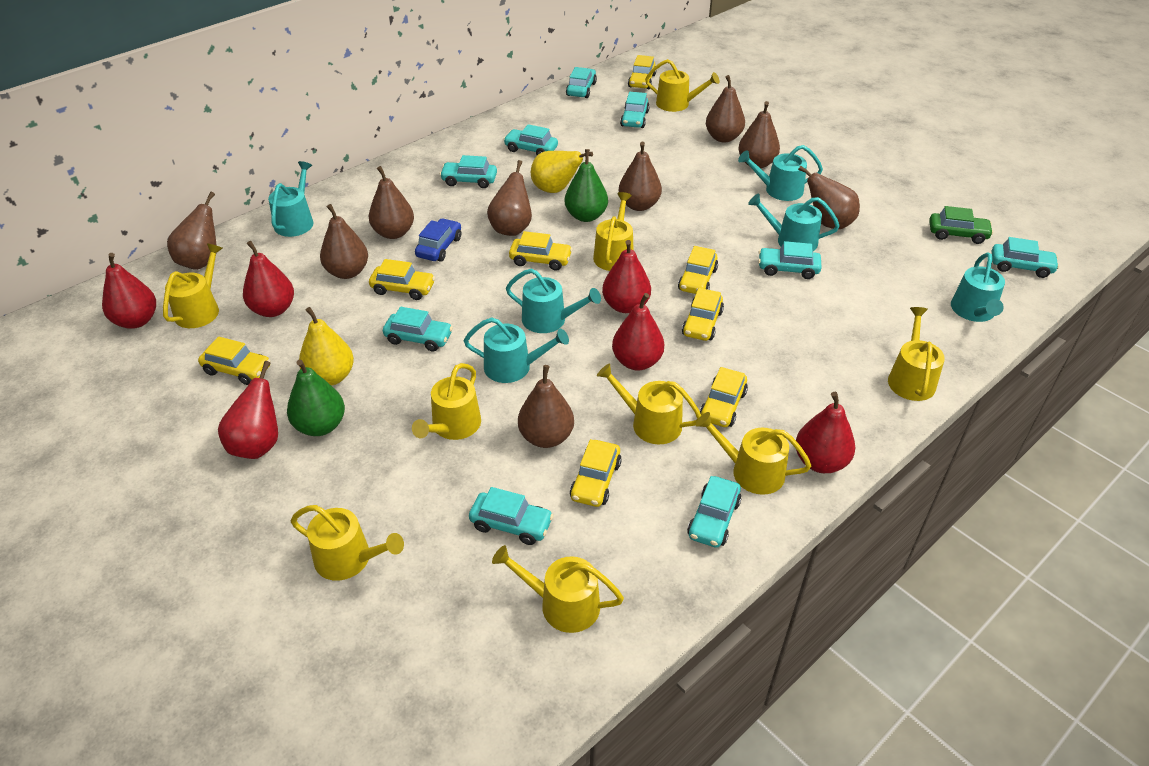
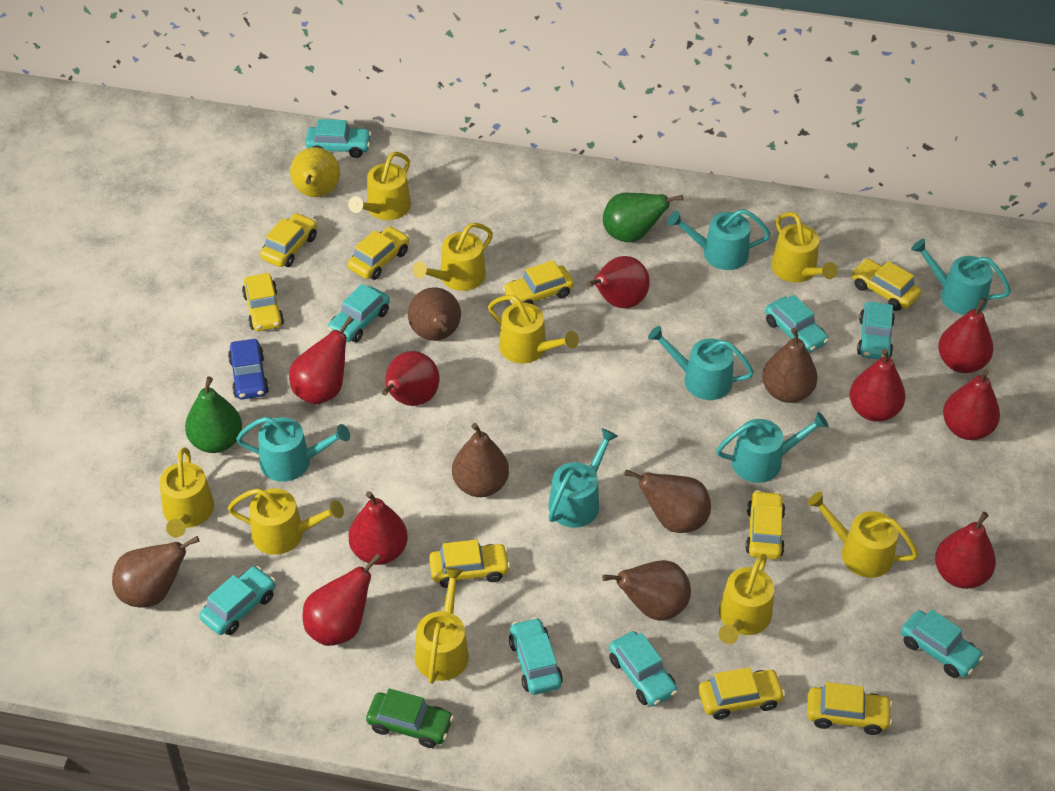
brown pear: [167,192,217,270] [320,204,368,279] [369,166,414,239] [487,160,532,236] [518,365,574,448] [619,142,662,211] [706,75,745,142] [739,101,780,168] [798,165,860,229] = 9 -> [112,536,200,607] [408,287,461,341] [452,423,509,497] [602,560,691,621] [624,470,711,533] [762,328,818,403] = 6
red pear: [102,253,156,329] [218,361,278,459] [243,241,294,317] [602,240,651,313] [612,293,664,370] [796,392,855,473] = 6 -> [289,316,354,405] [303,554,381,646] [348,491,408,565] [382,351,439,406] [587,256,650,308] [850,349,905,422] [935,512,996,589] [938,298,993,373] [943,370,1000,440] = 9
turquoise car: [383,307,453,352] [440,155,497,188] [469,487,554,545] [503,124,558,155] [566,67,597,98] [620,92,650,128] [687,476,742,548] [758,241,822,279] [992,237,1059,278] = 9 -> [199,566,276,635] [305,119,371,158] [327,284,390,342] [509,617,563,695] [609,631,678,707] [765,295,829,353] [857,302,895,360] [901,610,984,678] = 8
yellow car: [198,337,270,385] [369,259,435,300] [509,231,573,271] [570,439,622,507] [628,55,657,89] [678,246,718,294] [682,288,724,341] [700,367,748,427] = 8 -> [242,273,284,331] [260,213,317,267] [348,226,409,280] [429,540,510,588] [503,260,574,304] [698,667,785,720] [745,490,785,559] [807,682,893,735] [852,259,921,311] = 9
yellow pear: [299,307,354,386] [531,151,593,193] = 2 -> [290,147,340,197] = 1

